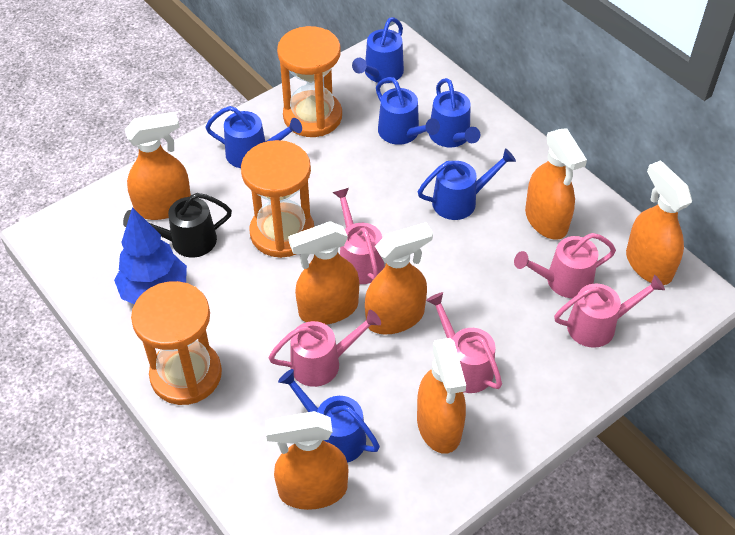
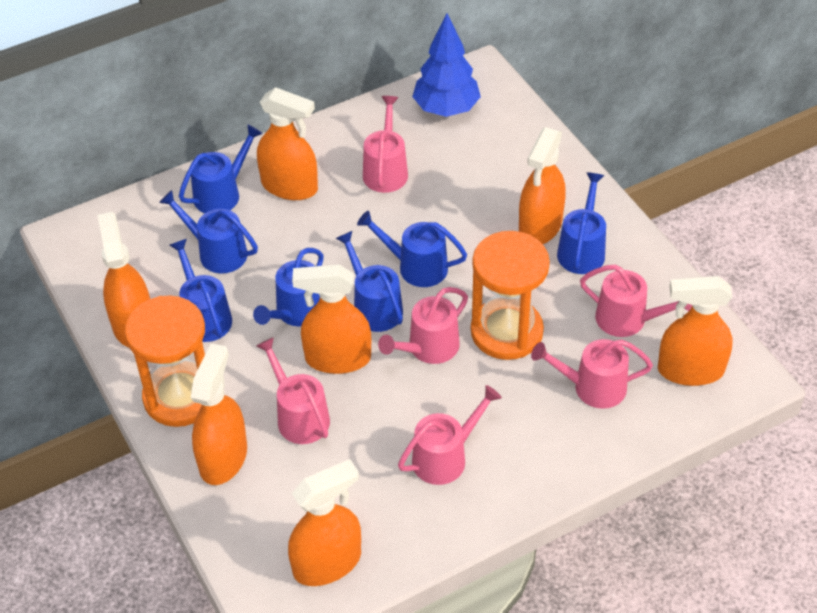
black watering can: [123,193,232,258] = 1 -> none = 0
blue watering can: [205,106,302,168] [278,369,380,463] [352,17,404,83] [376,77,440,145] [418,148,516,220] [429,78,480,147] = 6 -> [159,190,258,273] [169,239,232,342] [179,125,263,213] [253,248,324,327] [335,231,403,332] [357,211,467,287] [557,172,606,274] = 7
orange hourglass: [131,281,222,405] [241,140,314,258] [277,26,342,137] = 3 -> [125,295,205,427] [471,231,550,360] = 2
pink watering can: [268,310,381,387] [332,188,385,284] [426,292,502,393] [514,233,616,298] [554,275,665,348] = 5 -> [256,337,330,444] [363,96,408,193] [378,287,468,364] [398,385,502,485] [531,339,653,409] [580,264,692,337] = 6

